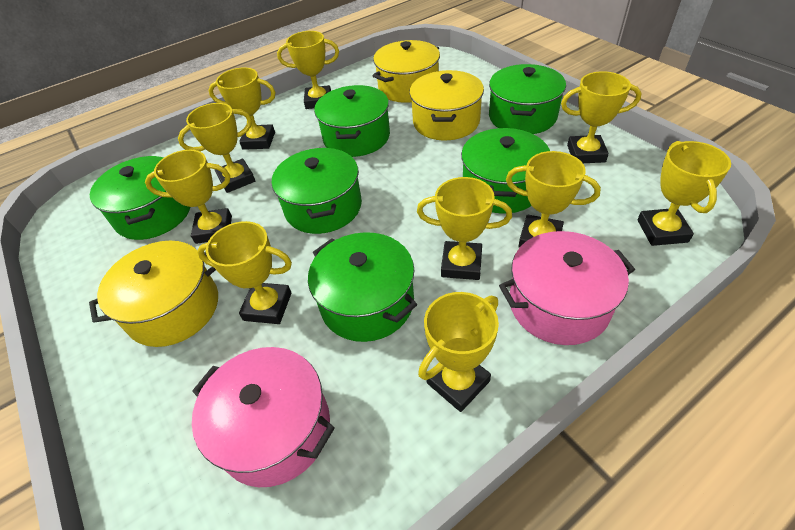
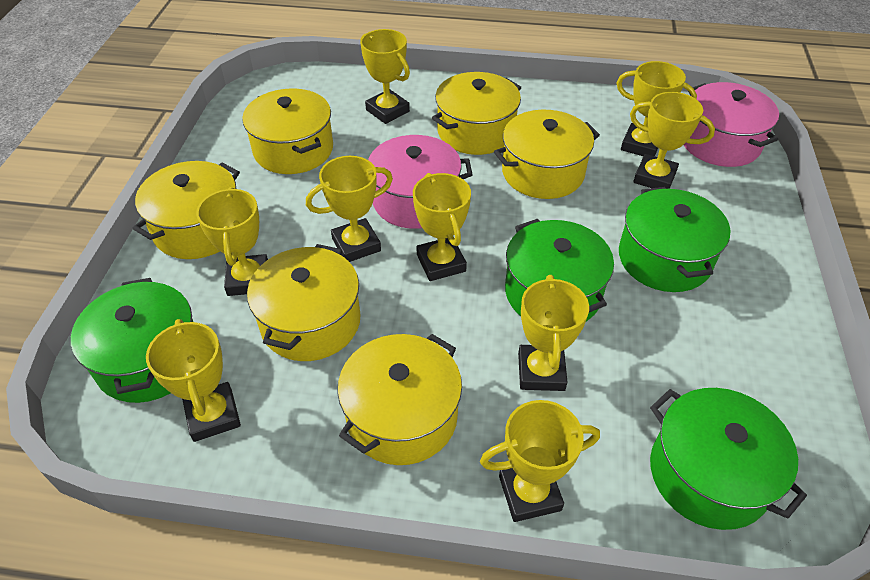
green pot: [90,156,190,240] [272,148,362,234] [308,232,417,342] [314,85,390,157] [461,128,550,214] [489,64,566,134] = 6 -> [71,278,193,403] [505,219,614,322] [619,187,731,292] [650,388,807,530] = 4
yellow pot: [89,241,218,347] [373,40,440,103] [409,70,484,141] = 3 -> [132,161,240,259] [242,88,333,174] [247,244,361,361] [337,334,462,465] [432,72,522,155] [494,110,600,199] = 6
yellow trophy: [145,150,232,244] [178,103,255,193] [197,221,292,324] [208,68,275,150] [277,31,339,109] [417,177,512,280] [418,292,499,412] [506,151,601,248] [561,71,641,163] [637,141,731,246] = 10 -> [146,319,241,442] [196,187,268,296] [306,156,393,262] [360,29,410,124] [413,173,471,281] [480,400,600,522] [518,275,589,391] [617,61,697,156] [630,92,715,189] = 9

